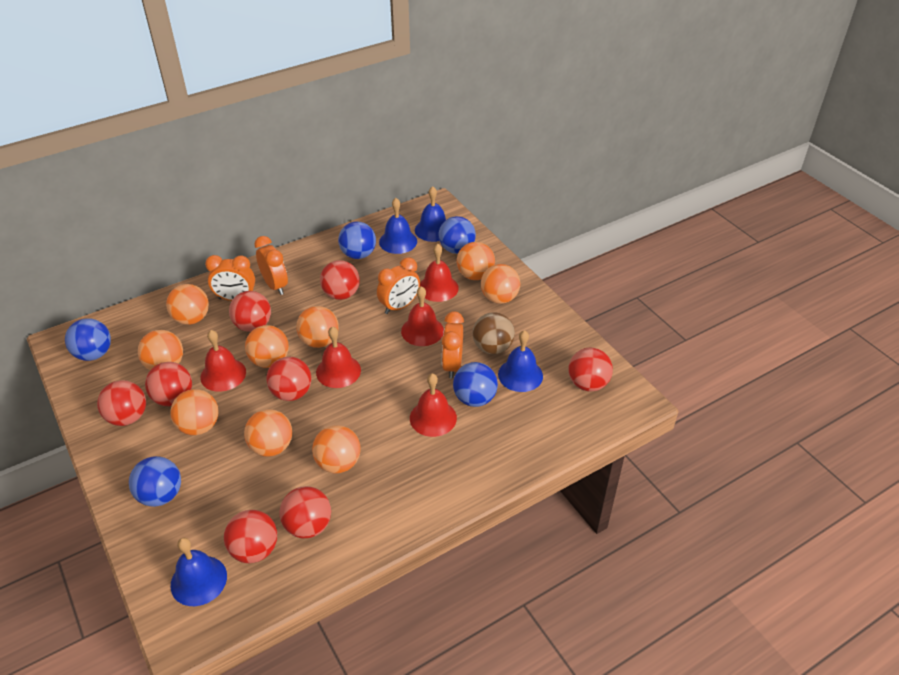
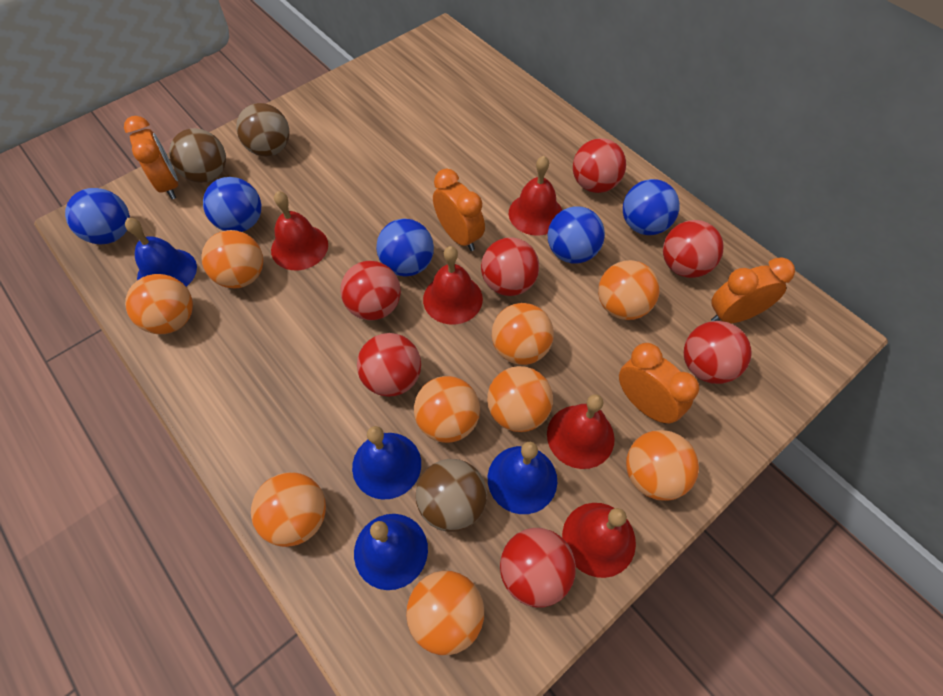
brown ball: [473,312,515,354] = 1 -> [169,128,226,183] [236,103,290,157] [416,459,487,532] = 3
red ball: [97,380,146,426] [145,362,192,406] [224,510,277,563] [229,291,271,332] [266,357,312,401] [280,486,331,538] [320,260,360,300] [568,348,613,391] = 8 -> [341,261,401,320] [357,333,421,397] [481,237,539,296] [500,528,576,607] [573,138,626,193] [663,220,723,278] [684,321,752,384] = 7

